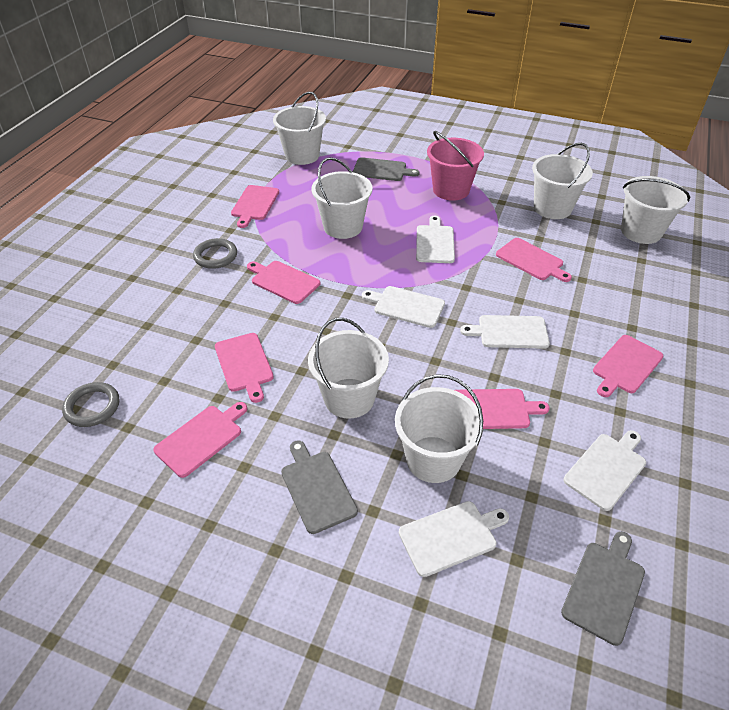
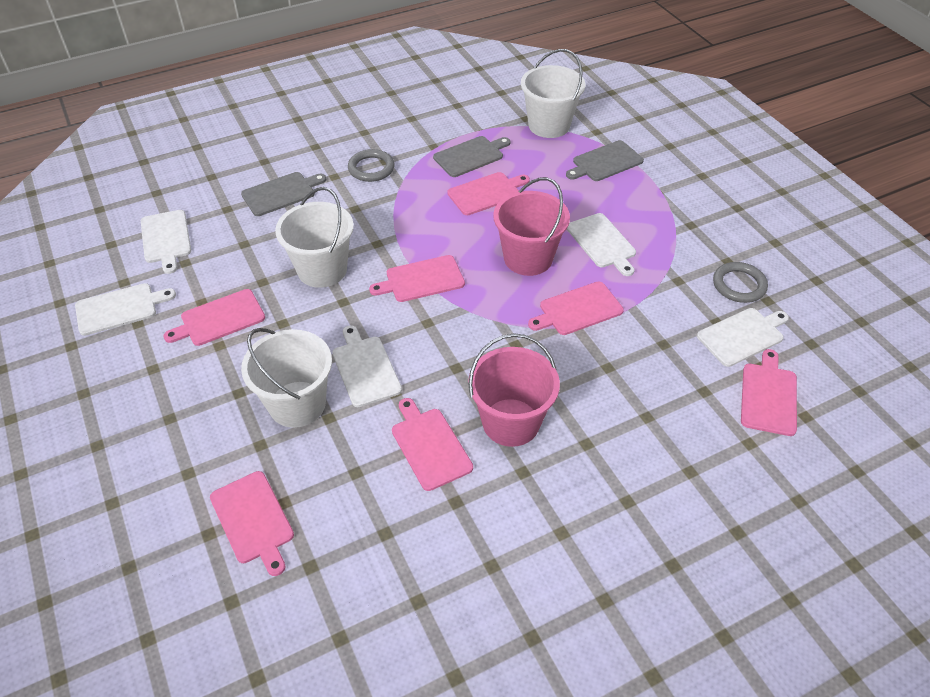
pink bucket: [427,131,484,201] = 1 -> [468,333,560,447] [493,177,570,276] = 2
white bucket: [273,92,326,165] [308,318,389,419] [311,157,372,239] [395,374,483,483] [532,143,593,219] [621,176,690,244] = 6 -> [241,328,332,428] [275,187,354,288] [521,49,585,138] = 3

